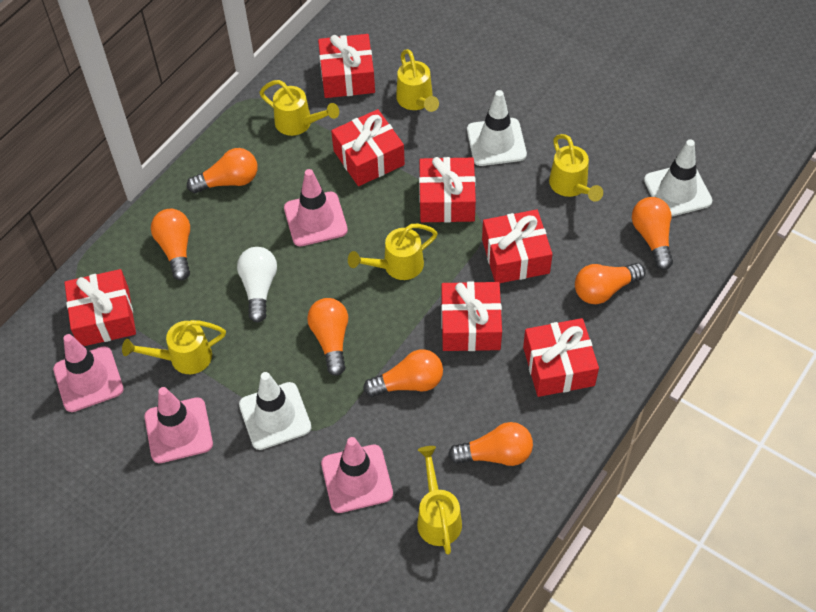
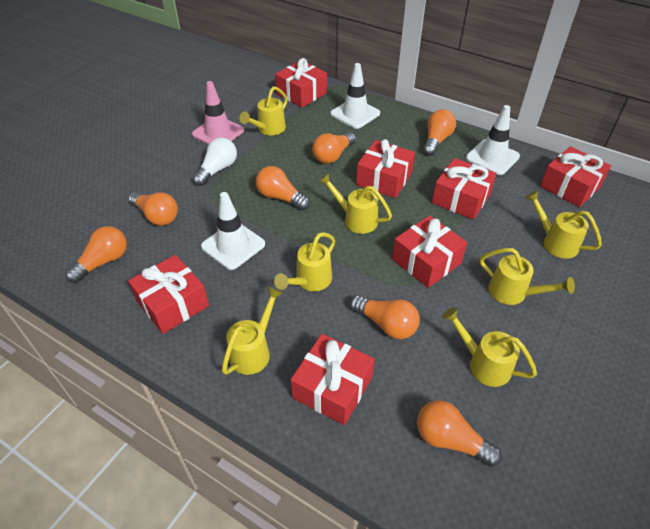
pink traffic cone: [53,334,124,412] [145,387,213,463] [284,169,348,246] [321,437,393,513] = 4 -> [192,81,244,145] = 1
yellow watering can: [122,320,226,374] [259,80,339,136] [348,224,438,280] [396,49,439,112] [417,446,462,555] [549,134,603,202] = 6 -> [222,287,283,375] [239,86,287,136] [274,232,335,291] [318,173,392,234] [442,307,537,387] [480,248,575,305] [525,190,602,259] = 7

